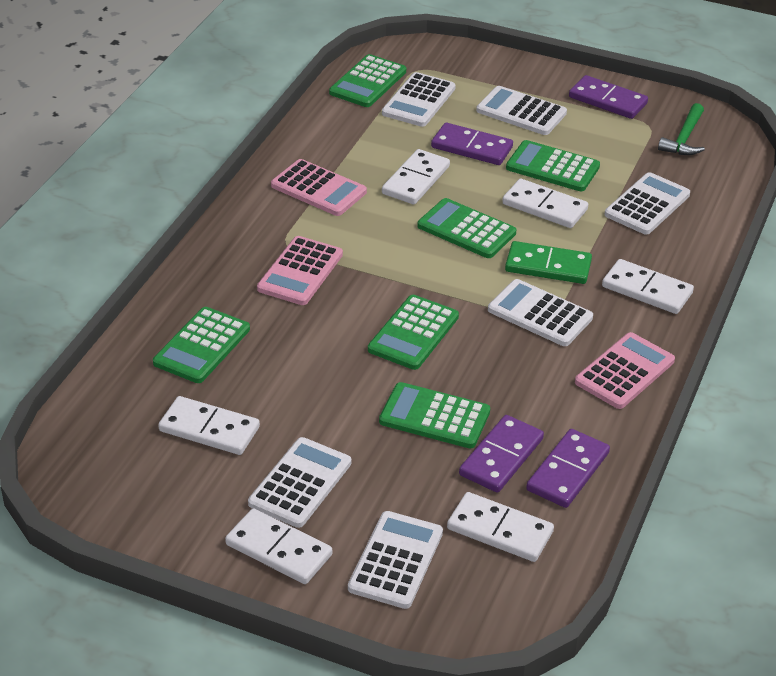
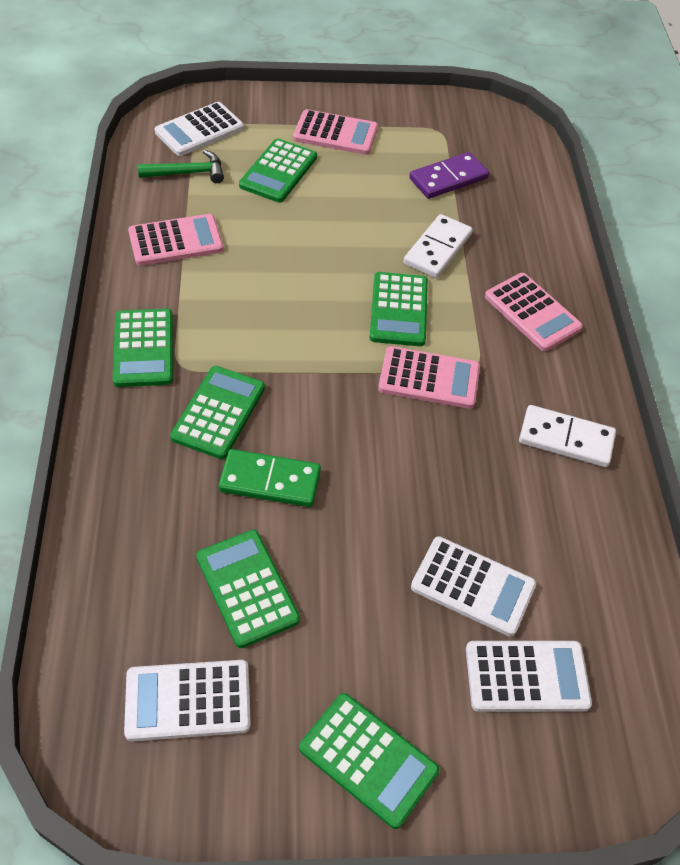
pink calculator: [257,236,343,305] [271,159,367,216] [575,332,675,409] = 3 -> [128,214,223,266] [293,109,378,155] [378,346,480,409] [485,273,583,351] = 4
purple domino: [431,123,513,165] [459,415,544,493] [526,429,610,508] [569,75,648,119] = 4 -> [409,152,489,199] = 1
white calculator: [248,437,351,528] [348,511,443,609] [382,72,456,127] [476,86,567,135] [488,279,593,346] [604,172,690,235] = 6 -> [124,660,251,741] [155,102,244,156] [411,536,536,637] [466,641,592,712] = 4
white domino: [158,396,260,455] [225,508,332,584] [382,149,450,204] [447,492,554,562] [502,179,588,228] [602,259,694,314] = 6 -> [403,214,473,278] [519,405,616,467] = 2

